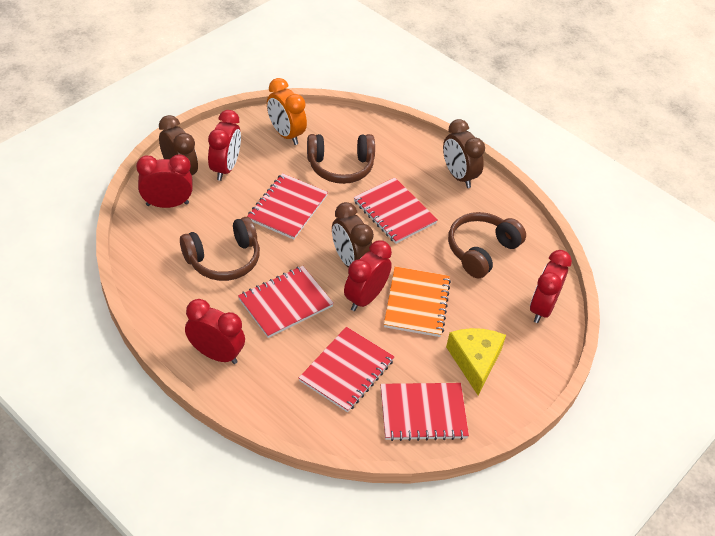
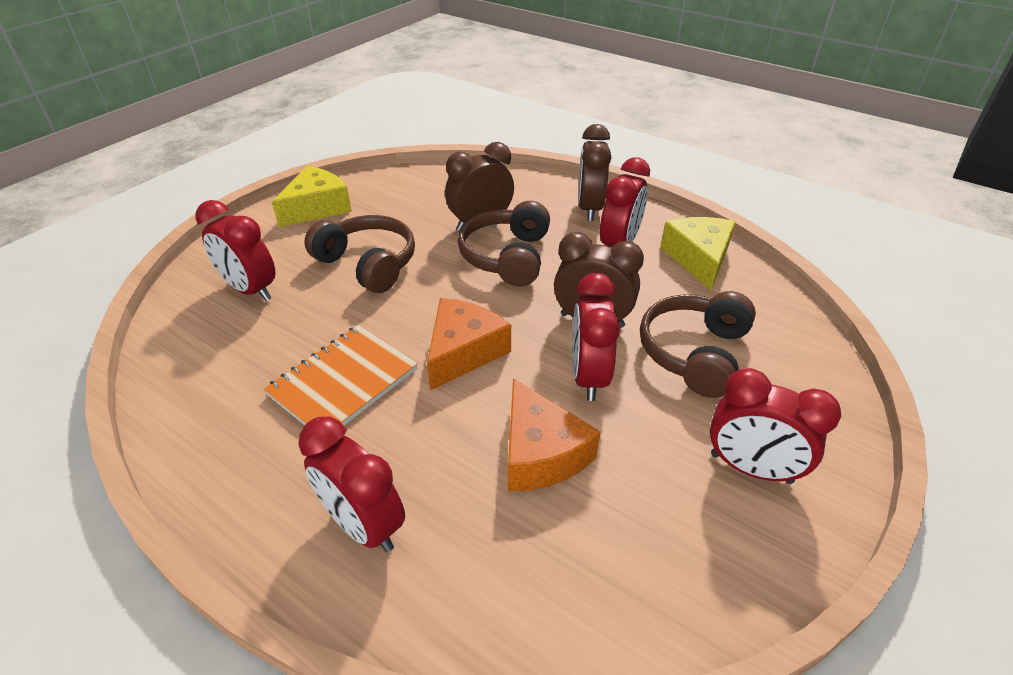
orange cheese: none = 0 -> [427,298,511,390] [508,378,600,491] = 2
orange clock: [267,78,307,145] = 1 -> none = 0
red notebook: [238,266,334,338] [247,173,328,240] [299,327,395,412] [354,178,438,244] [380,383,469,441] = 5 -> none = 0
yellow cheese: [446,328,506,396] = 1 -> [272,166,352,227] [660,217,736,290] = 2

